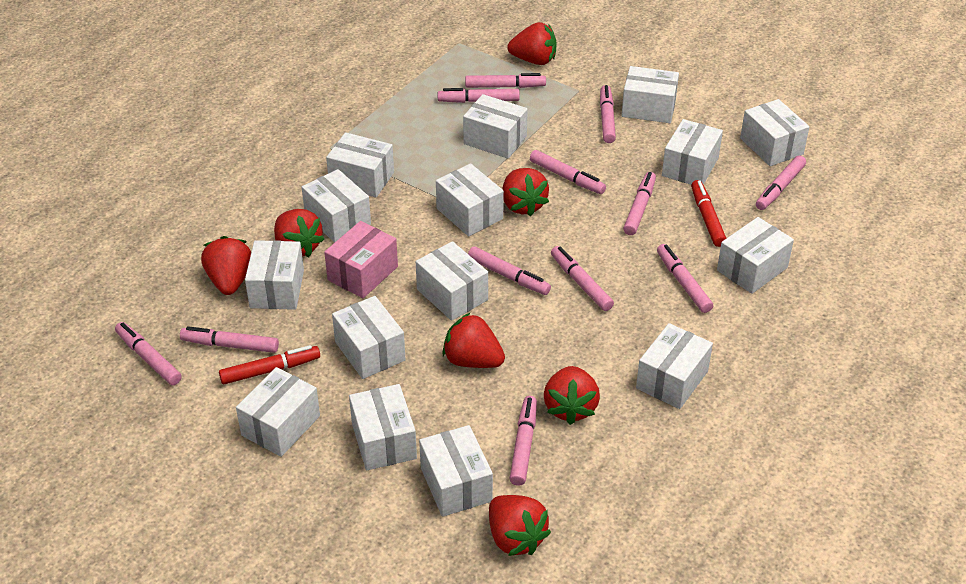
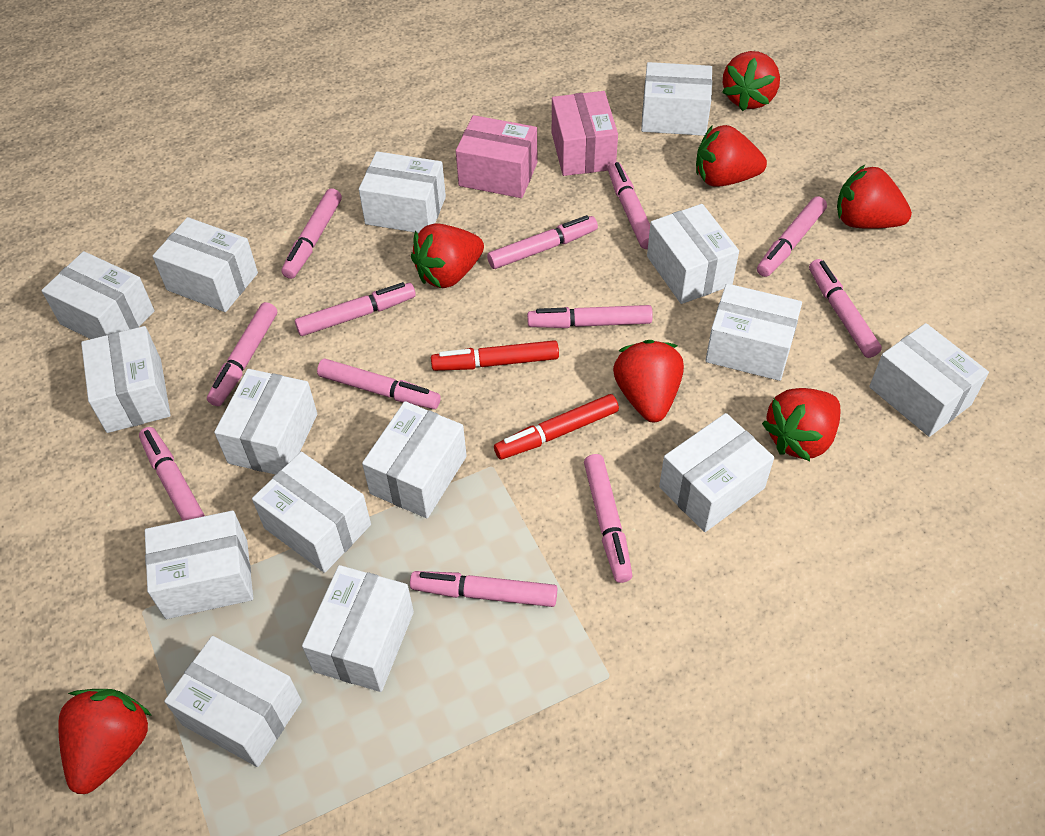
pink box: [324,221,398,298] = 1 -> [456,115,537,198] [552,91,618,176] = 2

